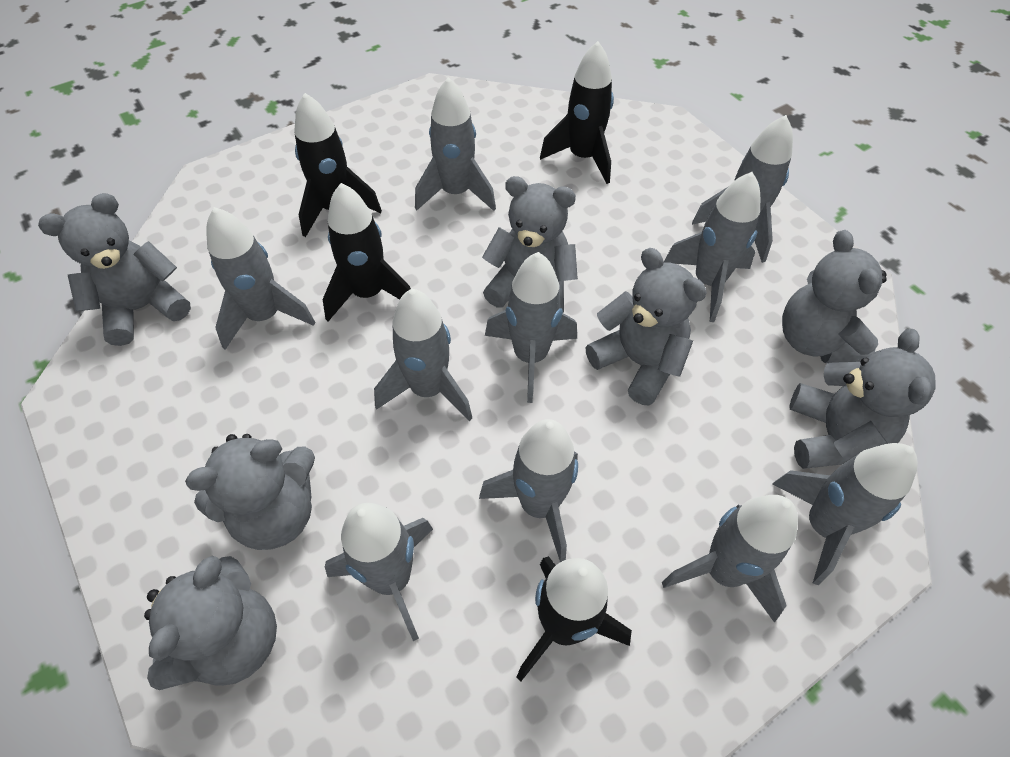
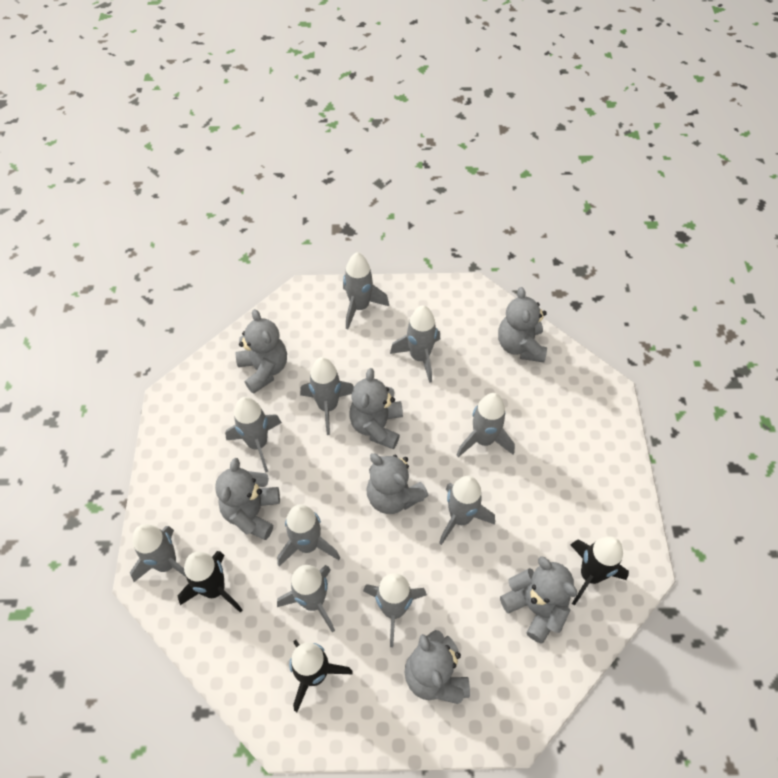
black rocket: [294,93,382,237] [323,183,411,321] [517,556,632,681] [540,41,614,184] = 4 -> [178,551,242,613] [289,640,353,712] [571,536,629,605] = 3

